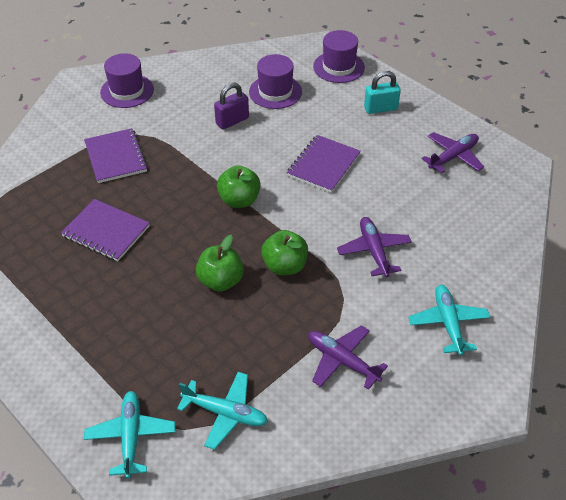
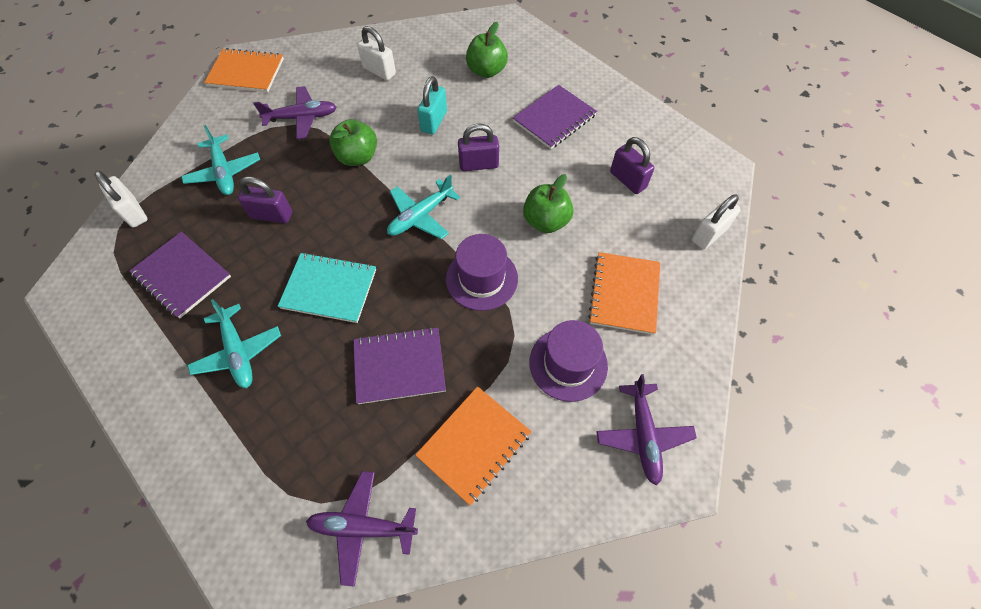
orange notebook: none = 0 -> [204,48,284,92] [415,386,532,506] [588,252,660,335] = 3
purple hat: [100,53,154,108] [249,54,302,109] [313,30,365,83] = 3 -> [446,234,518,311] [529,320,608,402] = 2
purple padlock: [214,83,249,130] = 1 -> [238,177,292,223] [458,123,499,171] [610,137,655,194] = 3
turquoise notebook: none = 0 -> [278,253,376,323] = 1
white padlock: none = 0 -> [94,170,148,228] [357,26,396,80] [692,194,741,249] = 3

